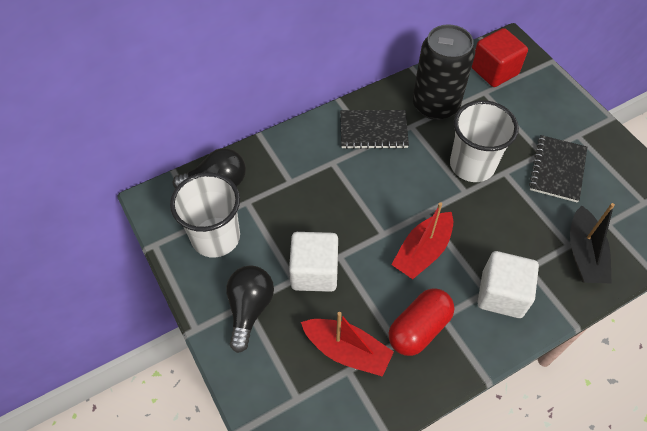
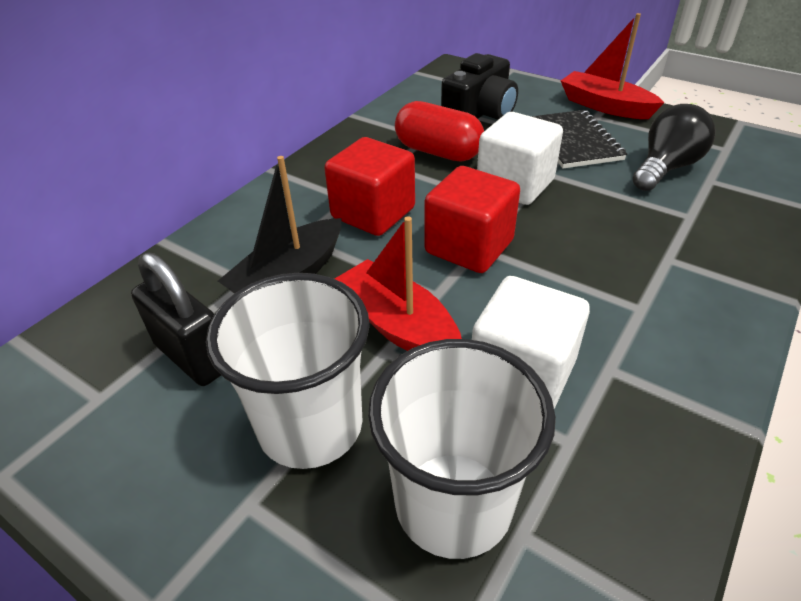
black camera: none = 0 -> [441,53,518,120] = 1
black can: [413,24,475,120] = 1 -> none = 0
black light bulb: [173,148,246,189] [226,265,274,353] = 2 -> [633,104,716,191] = 1
black notebook: [340,110,409,149] [529,135,587,203] = 2 -> [531,110,627,168] = 1
black padlock: none = 0 -> [131,252,221,386] = 1
red cube: [472,28,528,87] = 1 -> [324,137,415,236] [424,166,520,273] = 2

